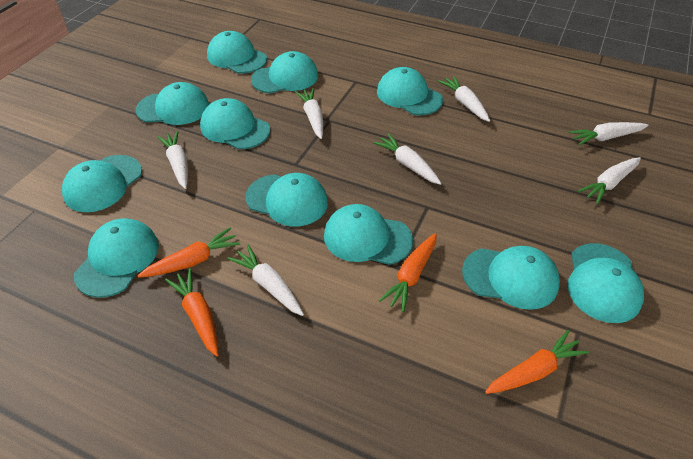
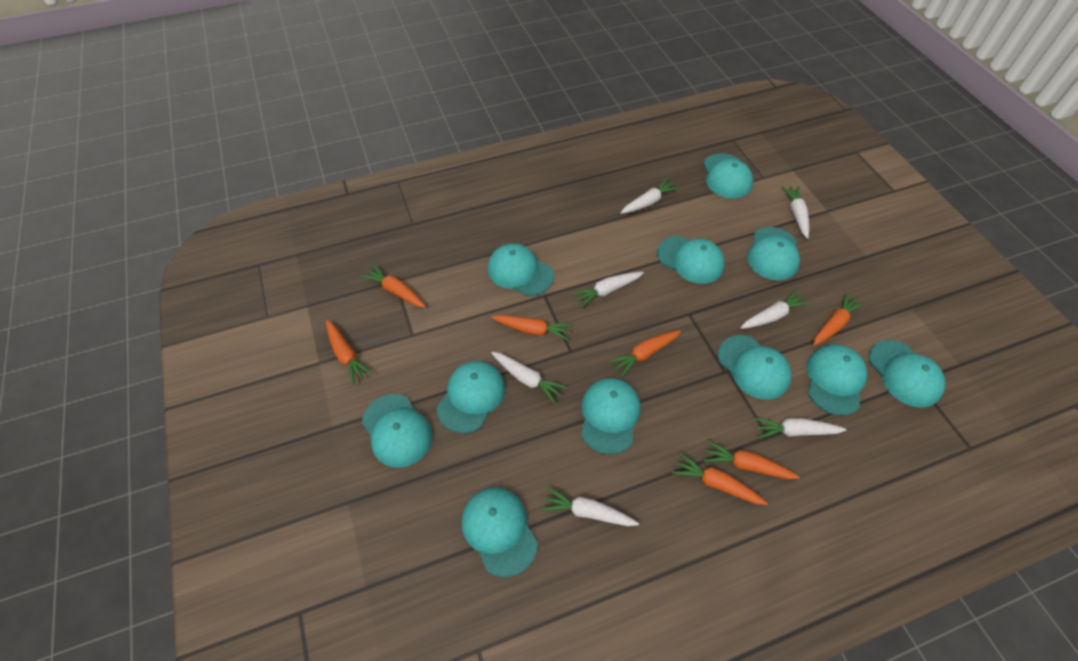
orange carrot: [138,228,240,278] [165,268,218,357] [379,233,437,312] [485,330,589,394] = 4 -> [326,320,373,385] [360,264,426,308] [491,315,573,341] [609,330,681,377] [672,453,768,505] [704,440,800,479] [813,292,865,346] = 7

